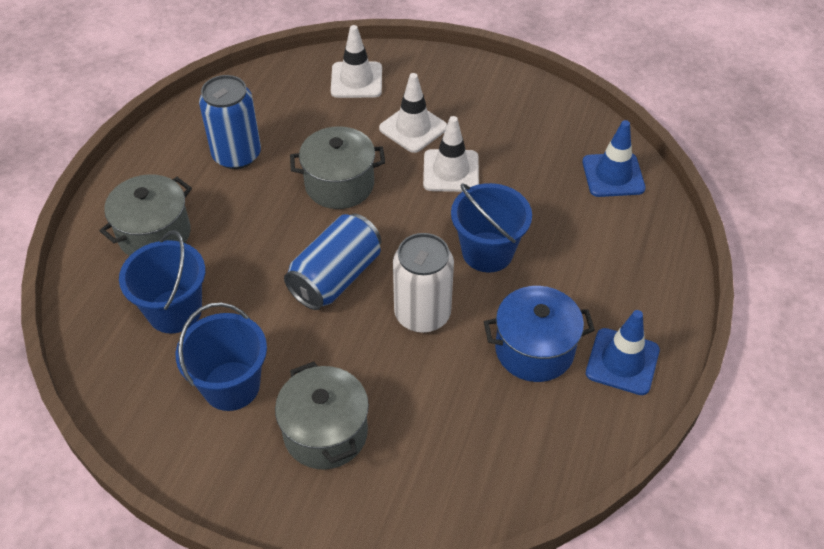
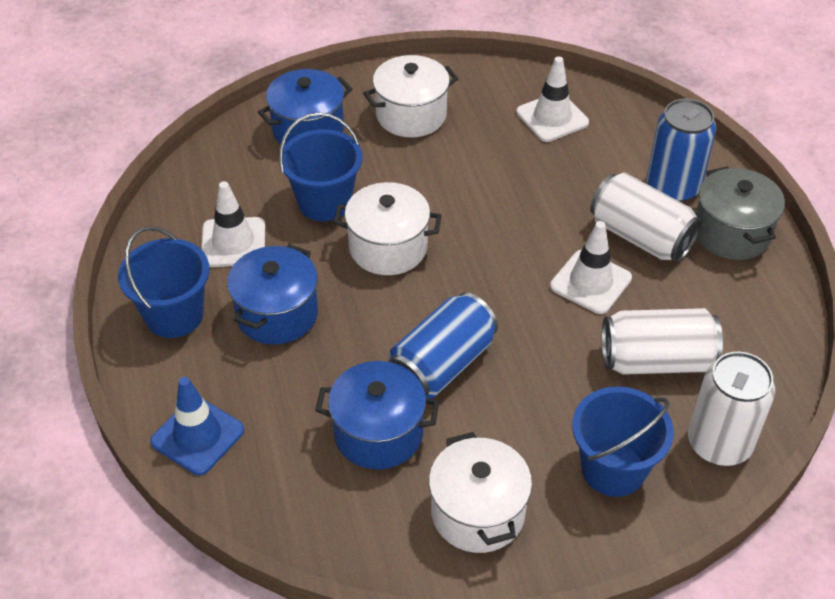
blue pot: [484,286,595,382] = 1 -> [227,244,318,344] [258,69,352,146] [315,361,439,469] = 3
blue traffic cone: [582,120,646,197] [586,310,660,395] = 2 -> [150,377,244,475] = 1
grey pot: [99,174,192,256] [275,362,369,470] [290,126,385,209] = 3 -> [695,166,785,260] = 1
white can: [393,233,454,333] = 1 -> [590,173,702,262] [602,308,723,375] [688,352,775,466] = 3
white pot: none = 0 -> [333,182,442,275] [363,55,458,137] [429,432,532,553] = 3

